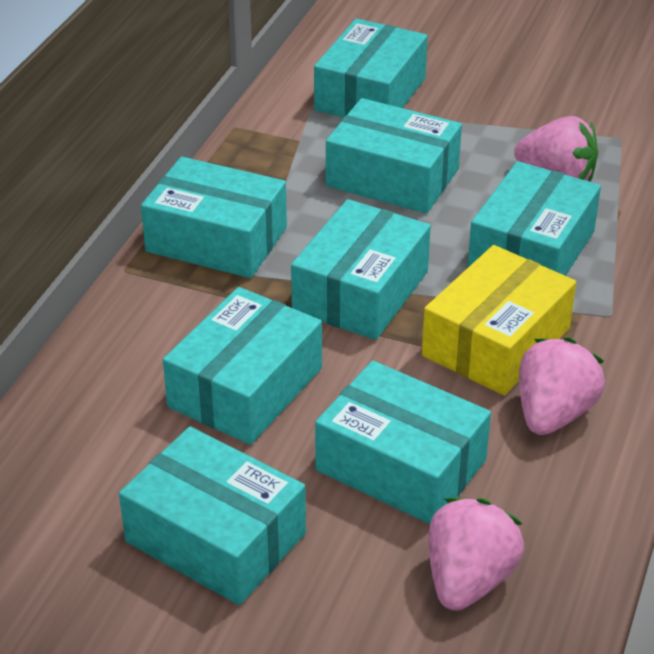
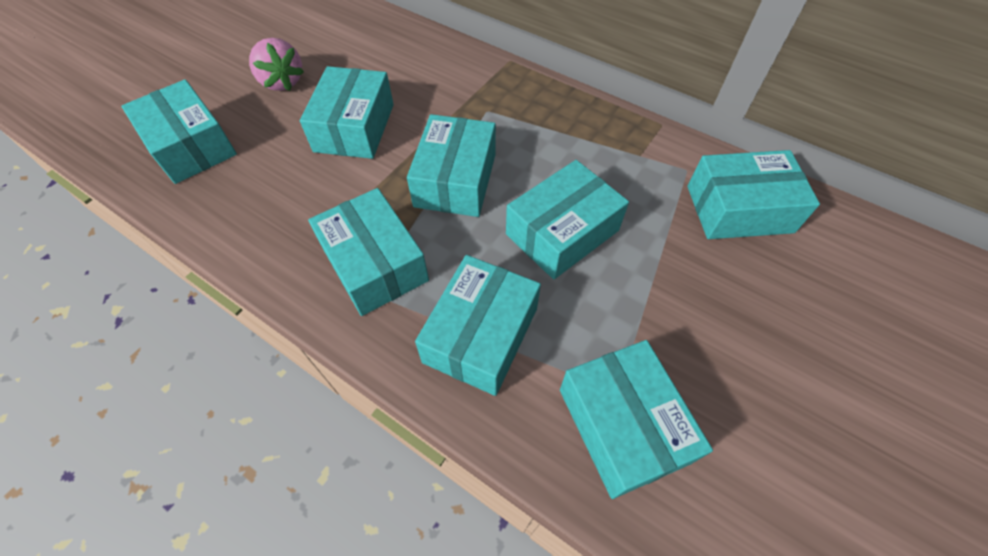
pink strawberry: [428,498,524,611] [514,116,598,182] [519,338,605,435] = 3 -> [249,38,304,91] = 1
yellow box: [422,245,576,395] = 1 -> none = 0

